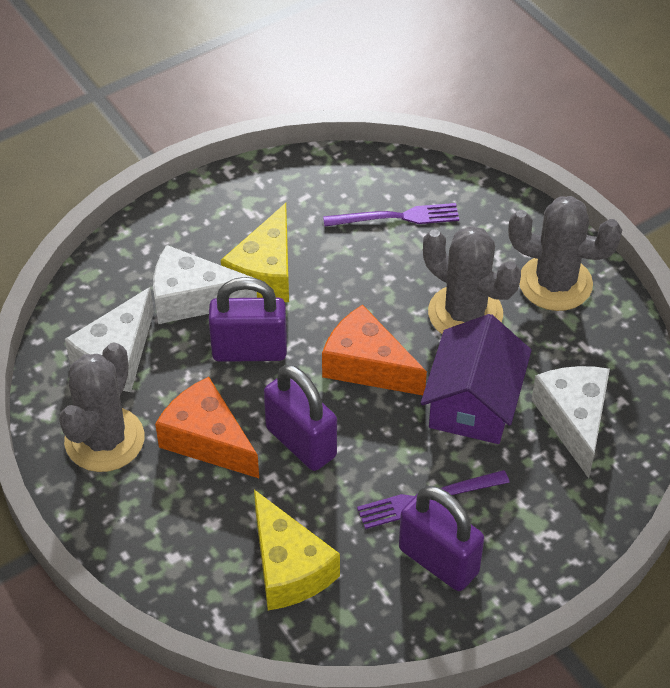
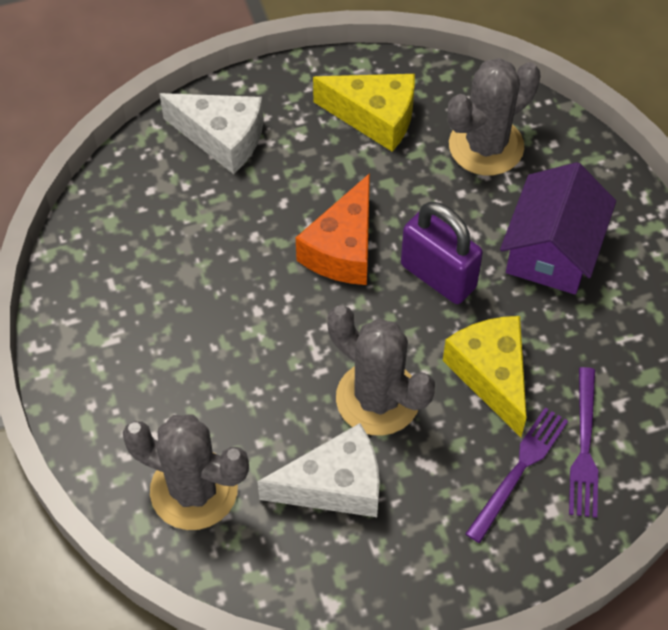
orange cheese: [155,377,259,478] [322,305,427,395] = 2 -> [296,173,370,285] = 1
purple padlock: [209,277,287,362] [264,364,337,471] [399,486,484,591] = 3 -> [401,202,483,304] = 1
white cheese: [65,287,154,392] [153,245,257,324] [531,366,610,478] = 3 -> [159,93,264,174] [257,423,380,517] = 2

